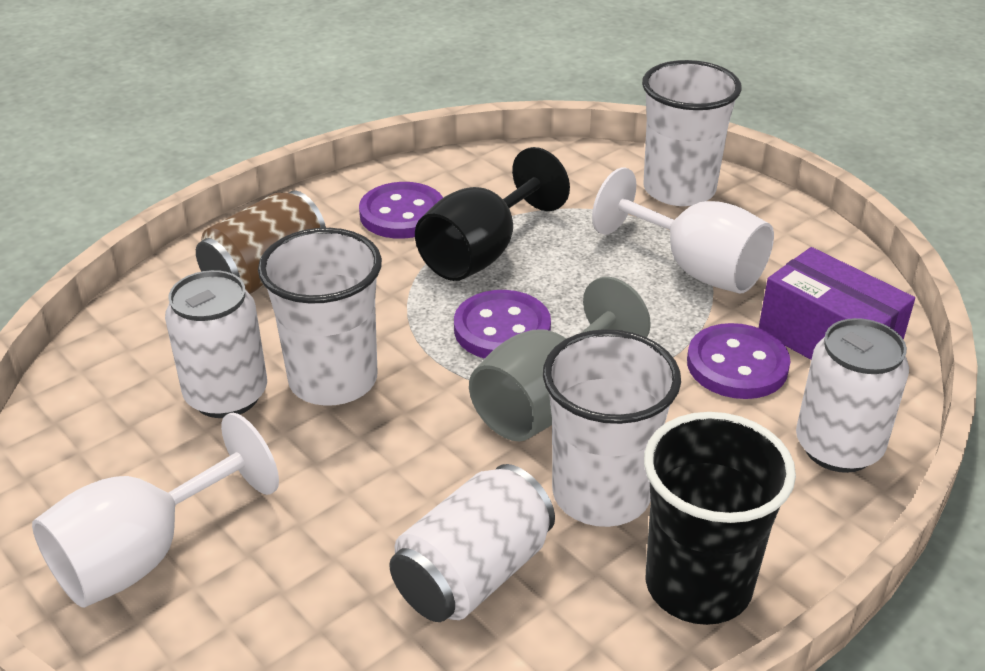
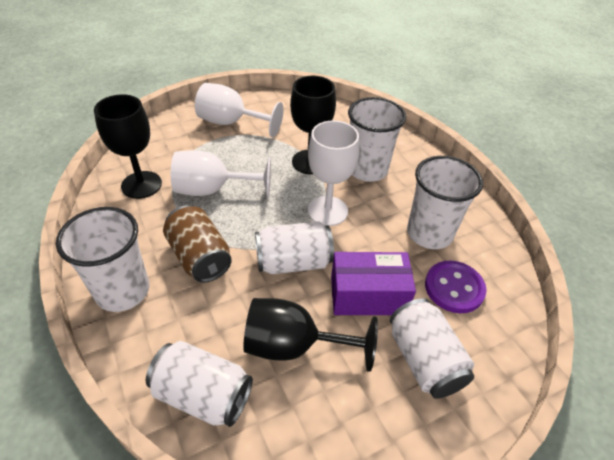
black cup: [644,412,796,625] = 1 -> none = 0
black goblet: [415,147,570,281] = 1 -> [94,94,162,199] [243,298,378,372] [290,76,336,174] = 3
grey goblet: [469,277,651,441] = 1 -> none = 0
purple button: [359,182,443,239] [454,290,551,358] [687,323,790,399] = 3 -> [425,261,486,313] = 1
white goblet: [32,413,279,608] [592,167,774,294] = 2 -> [171,150,271,198] [195,83,283,137] [308,120,359,226] = 3

